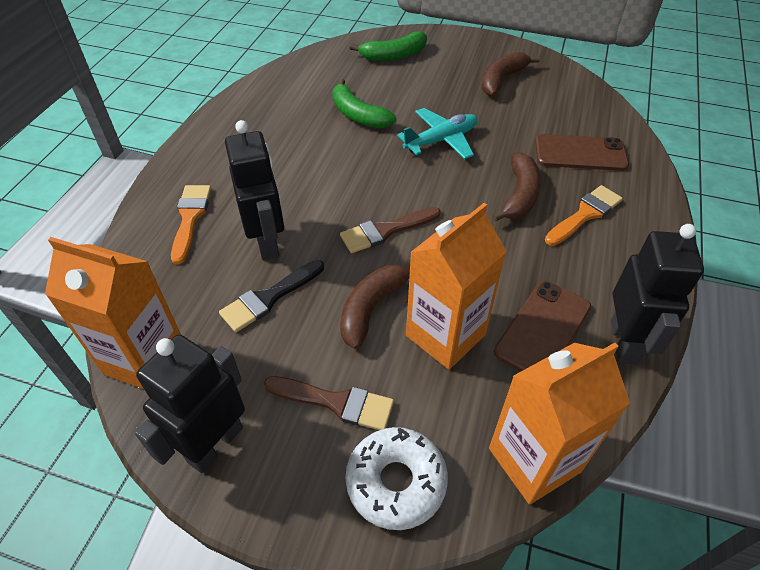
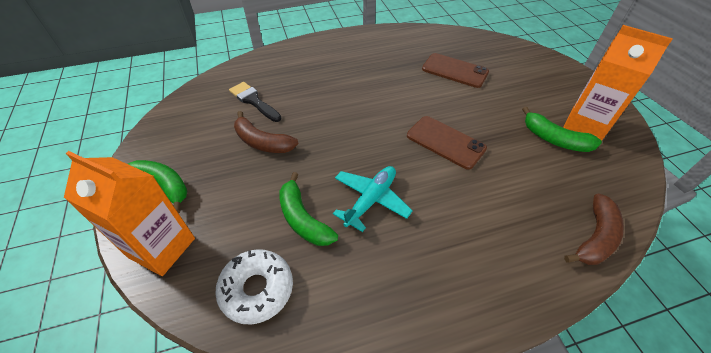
black robot: [135,334,245,473] [225,120,284,260] [611,224,704,364] = 3 -> none = 0
brown banana: [340,265,410,349] [482,52,540,96] [492,152,541,222] = 3 -> [234,111,298,153] [564,193,624,265] = 2
brown brush: [264,376,394,430] [340,207,441,253] = 2 -> none = 0
green banana: [332,79,396,129] [350,31,427,61] = 2 -> [128,160,187,213] [279,172,338,246] [522,107,602,152] = 3
orange brush: [171,185,211,264] [545,185,623,246] = 2 -> none = 0
orange carton: [45,237,181,389] [406,203,507,370] [489,343,630,505] = 3 -> [64,151,195,276] [563,25,673,140] = 2

